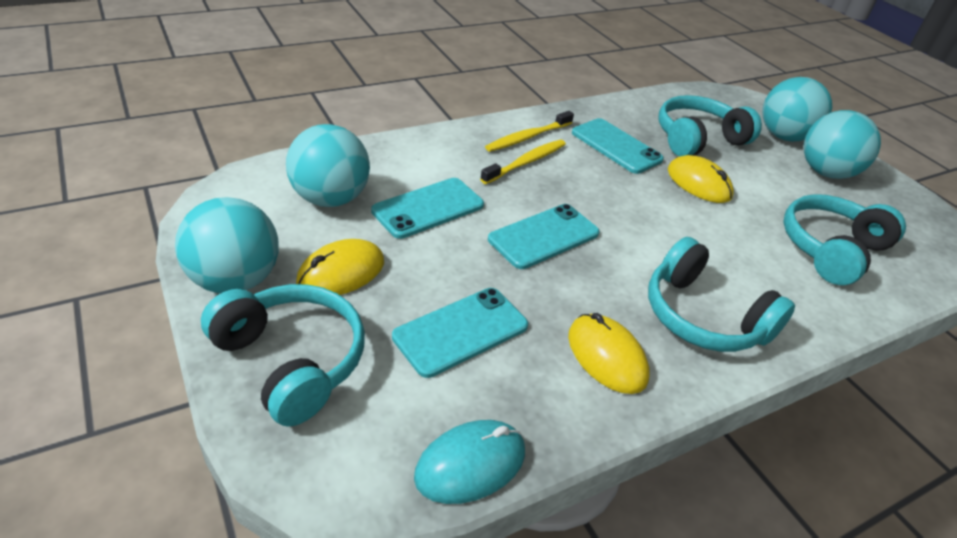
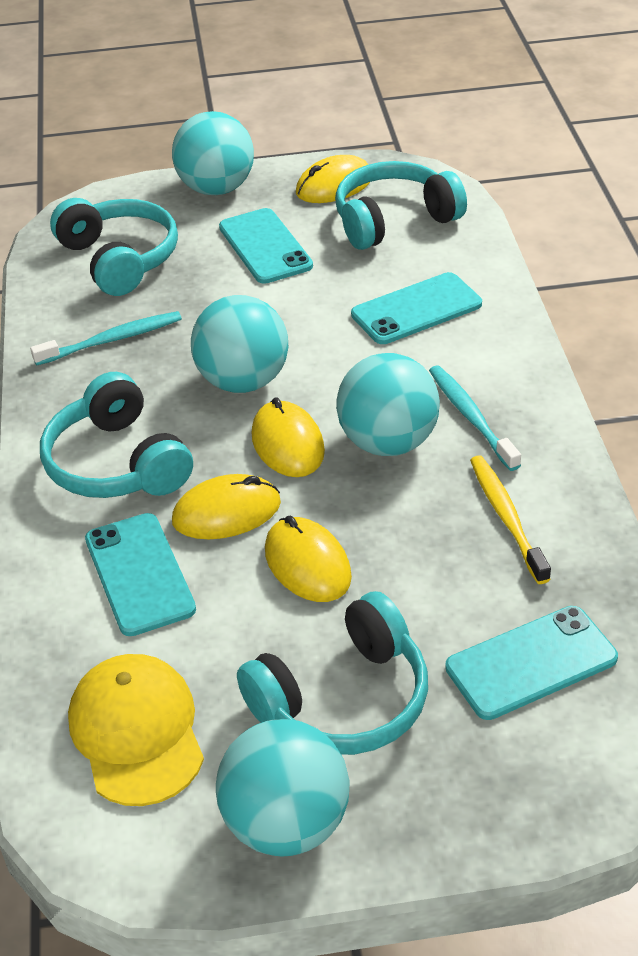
turquoise mouse: [414,420,525,504] = 1 -> none = 0
turquoise toothbrush: none = 0 -> [30,311,182,365] [429,365,521,471] = 2
yellow cap: none = 0 -> [68,654,204,806] = 1
yellow mouse: [296,239,384,295] [568,313,650,394] [668,155,734,203] = 3 -> [172,474,281,539] [251,397,325,477] [265,515,352,602] [296,155,370,203] = 4
yellow toothbrush: [480,140,566,184] [485,111,574,152] = 2 -> [470,455,551,584] = 1

